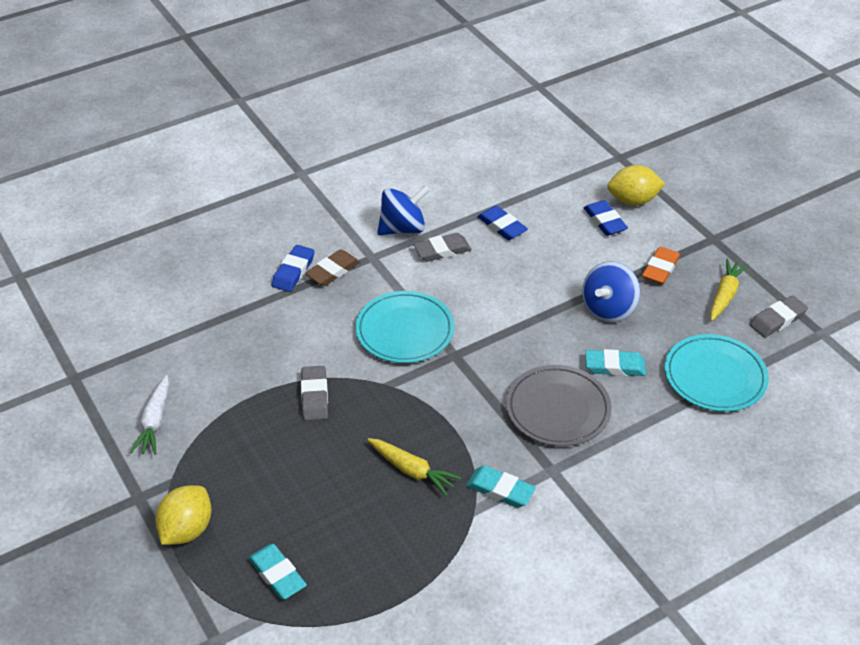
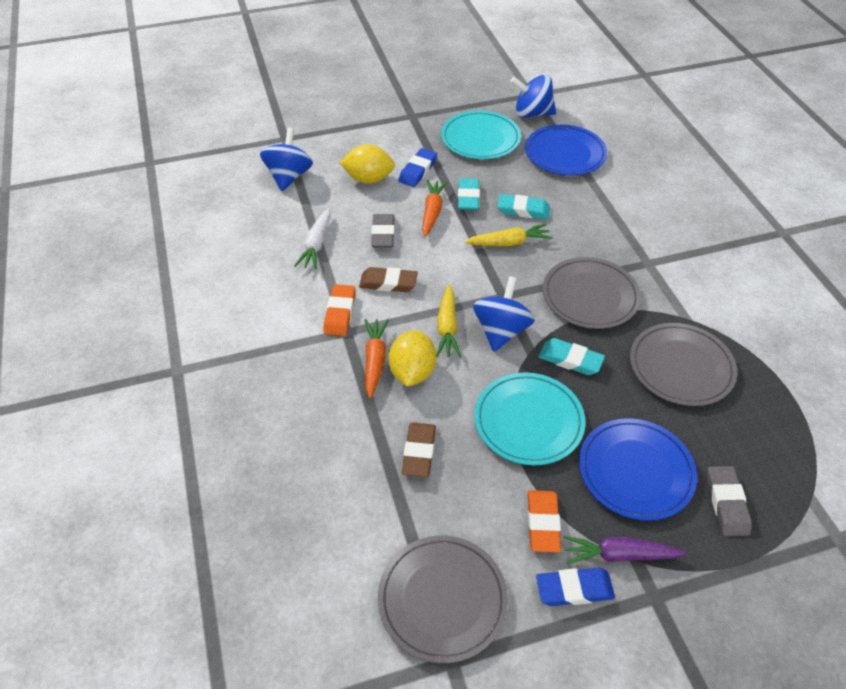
blue eraser: [272,245,315,292] [477,206,528,240] [584,200,628,236] = 3 -> [398,148,437,187] [536,568,615,606] = 2
blue plate: none = 0 -> [525,125,607,176] [579,418,697,521] = 2
blue spinning top: [377,185,430,235] [582,261,640,322] = 2 -> [260,128,313,191] [473,276,535,352] [511,74,556,118] = 3
brown eraser: [305,249,360,286] = 1 -> [359,267,418,292] [402,423,436,477] = 2
grey eraser: [301,366,328,421] [414,233,471,262] [750,295,808,337] = 3 -> [371,214,395,248] [707,466,752,536] = 2
grey plate: [506,365,612,446] = 1 -> [378,535,508,663] [543,257,641,329] [630,323,737,406] = 3
orange carrot: none = 0 -> [365,319,389,398] [422,180,447,237] = 2
orange eraser: [642,246,680,284] = 1 -> [323,284,355,336] [528,490,561,553] = 2
purple carrot: none = 0 -> [564,536,686,564] = 1

